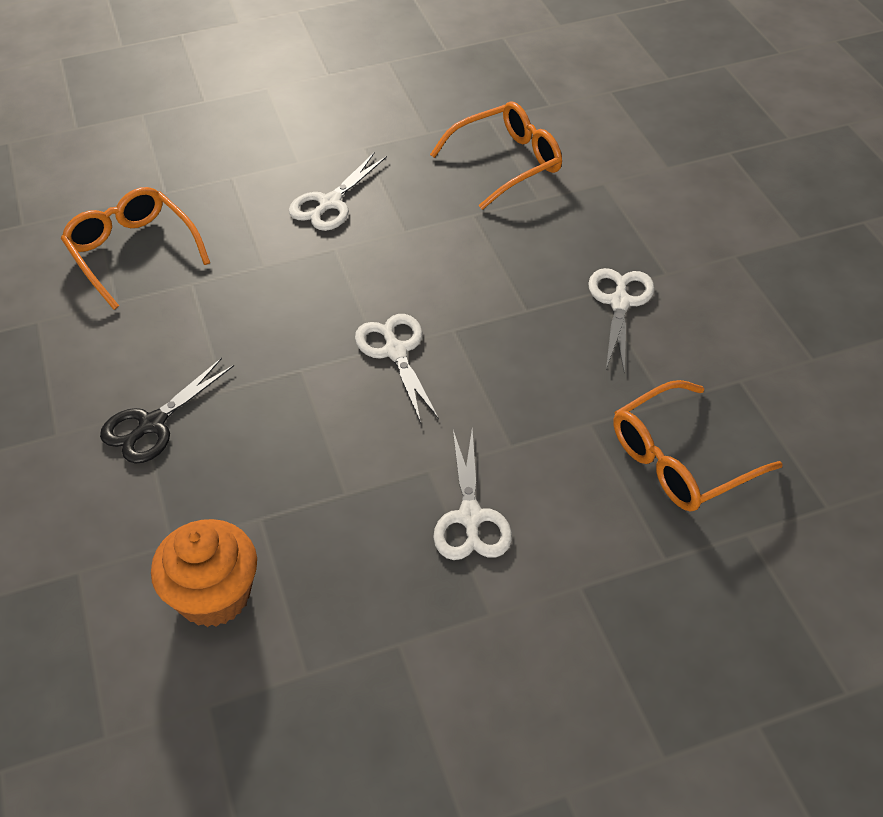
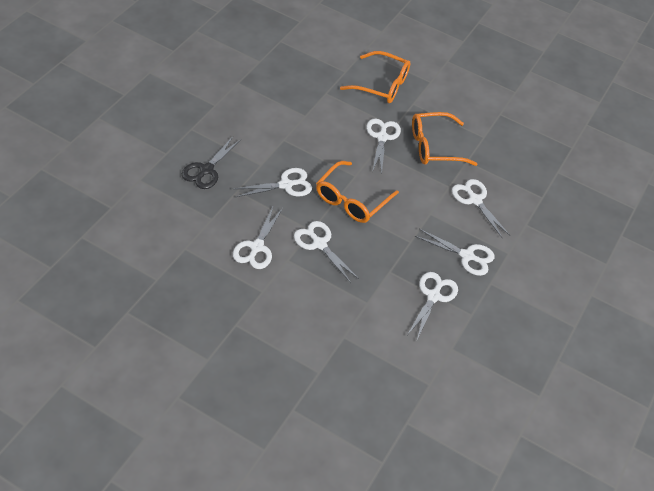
orange cupcake: [151,519,257,627] = 1 -> none = 0
white scissors: [289,152,387,231] [355,314,439,423] [433,429,512,560] [588,268,655,373] = 4 -> [233,205,283,269] [234,168,312,197] [294,221,359,283] [366,119,401,174] [407,272,458,339] [415,229,495,276] [452,179,510,239] = 7

